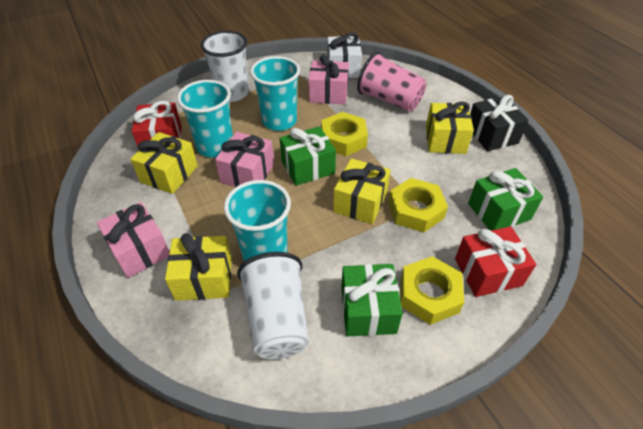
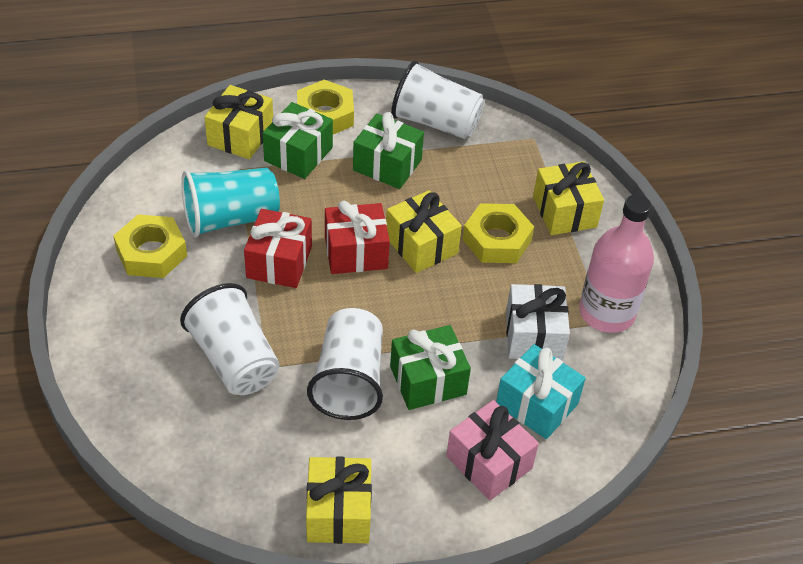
black gift: [470,95,529,151] = 1 -> none = 0
pink bottle: none = 0 -> [579,194,654,333] = 1
pink cup: [357,52,427,112] = 1 -> none = 0
pink gift: [97,202,170,278] [215,132,274,187] [308,55,349,105] = 3 -> [446,400,539,500] = 1
turquoise cup: [177,80,233,158] [224,180,291,262] [250,56,300,131] = 3 -> [181,168,280,238] = 1
turquoise gift: none = 0 -> [496,344,586,439] = 1
white cup: [200,31,249,102] [237,252,309,359] = 2 -> [180,283,279,395] [307,308,383,420] [391,61,485,139] = 3

